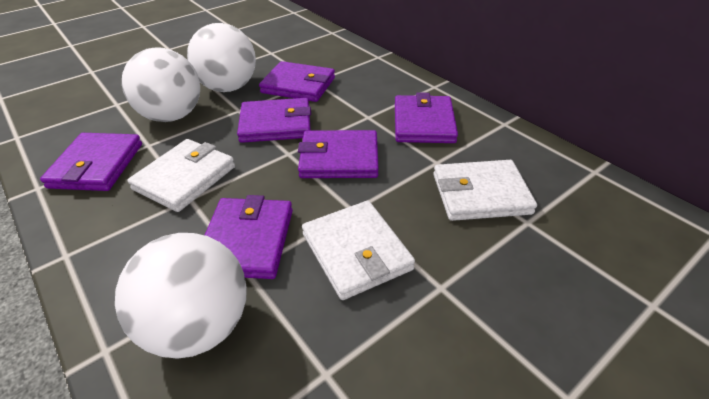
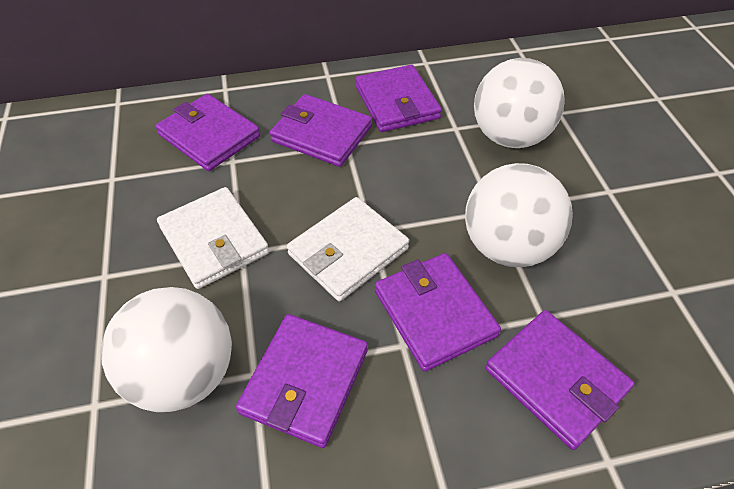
white wallet: [127,139,235,212] [302,201,415,300] [433,160,537,221] = 3 -> [157,187,269,289] [287,197,409,301] = 2

